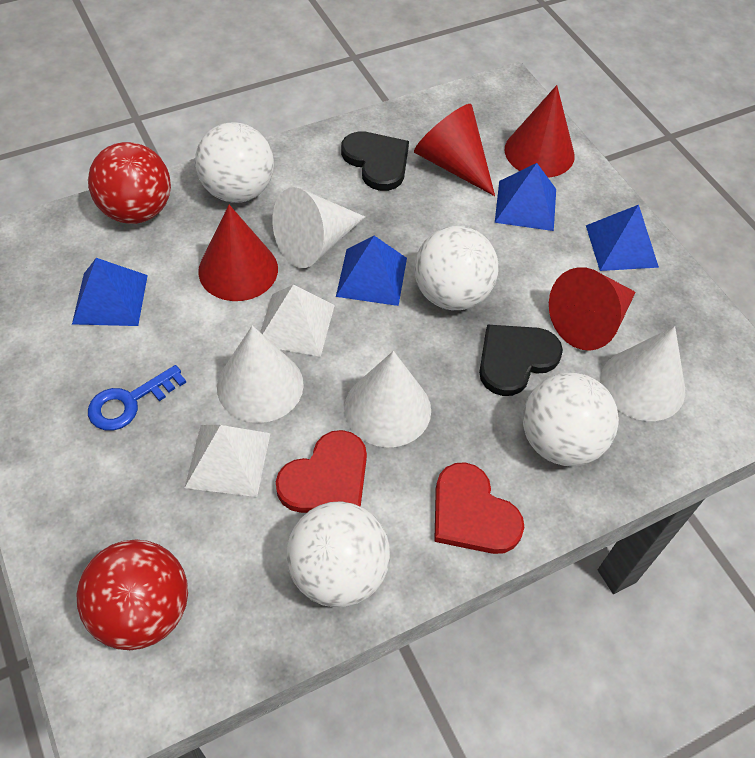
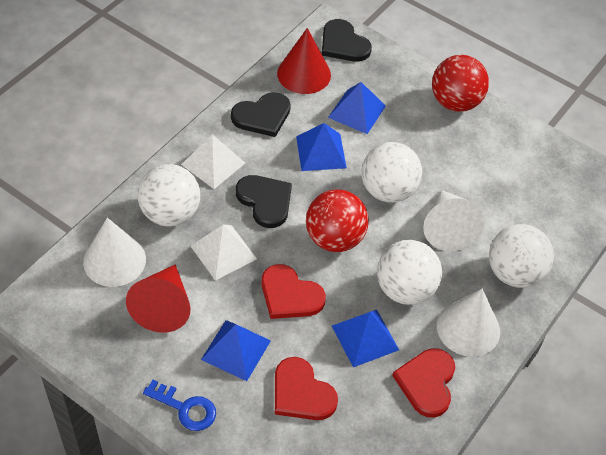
black heart: [341,131,409,191] [479,325,563,396] = 2 -> [231,92,291,137] [236,175,292,228] [322,19,372,62] = 3
red cone: [198,205,278,301] [414,104,495,196] [504,85,575,178] [549,267,636,351] = 4 -> [126,264,190,333] [277,28,331,94] = 2
red heart: [276,430,367,513] [434,462,525,554] = 2 -> [262,264,326,319] [275,357,338,420] [392,348,455,417] = 3
white cone: [217,325,304,423] [273,187,365,268] [344,351,431,447] [601,326,685,421] = 4 -> [83,218,146,287] [423,190,485,251] [437,289,500,357] = 3

